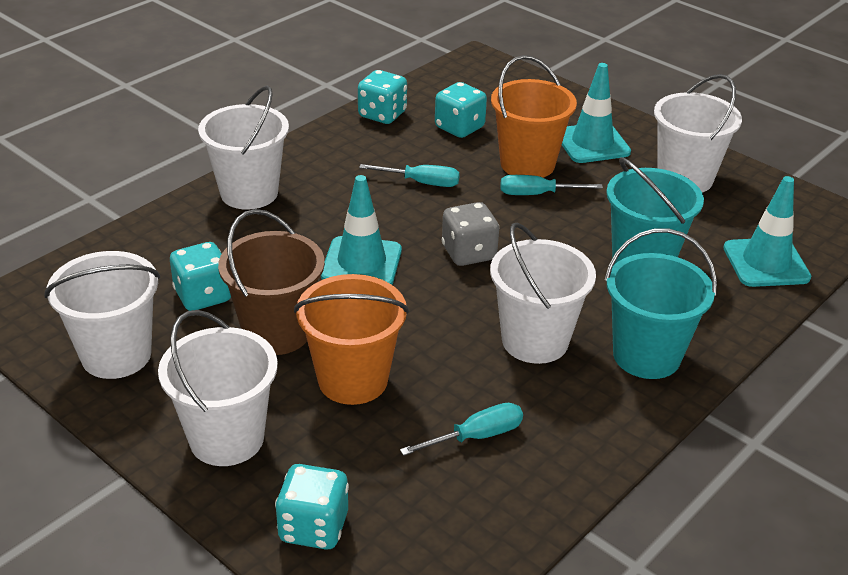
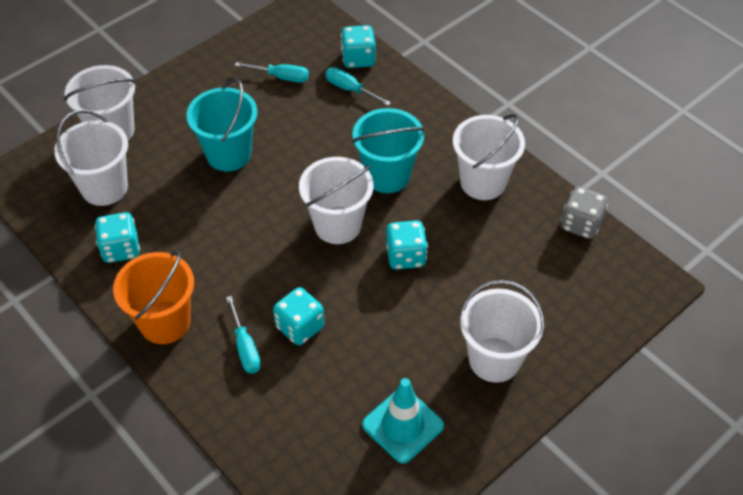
brown bucket: [218,209,325,355] = 1 -> none = 0
orange bucket: [294,274,409,405] [491,55,577,178] = 2 -> [113,251,194,344] = 1
turquoise traffic cone: [321,175,402,285] [562,63,631,163] [723,176,811,287] = 3 -> [362,378,444,464] = 1

